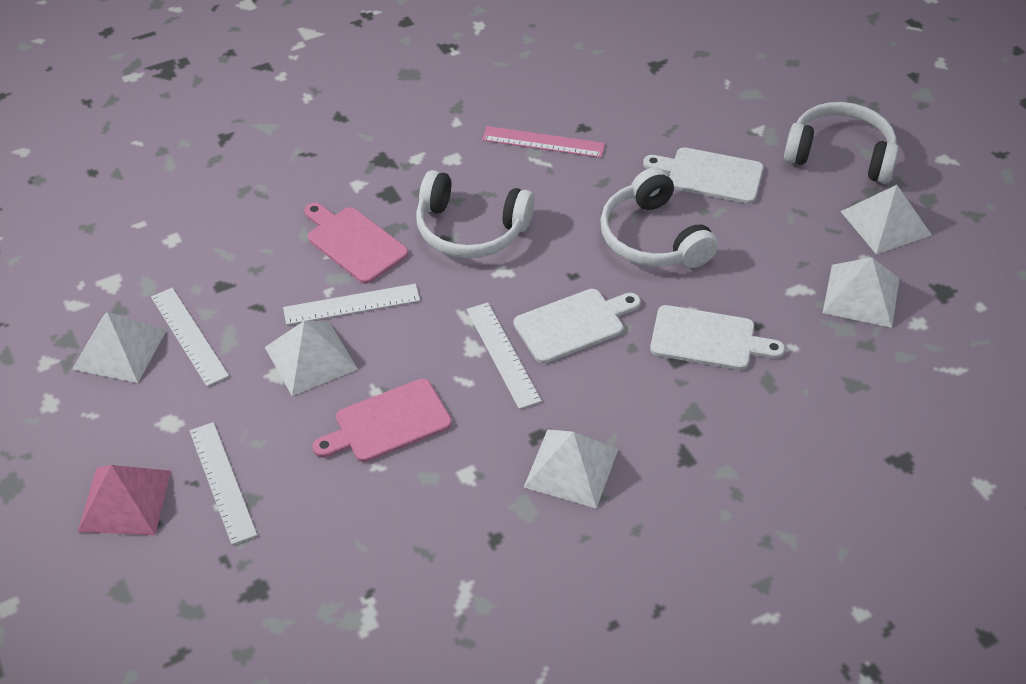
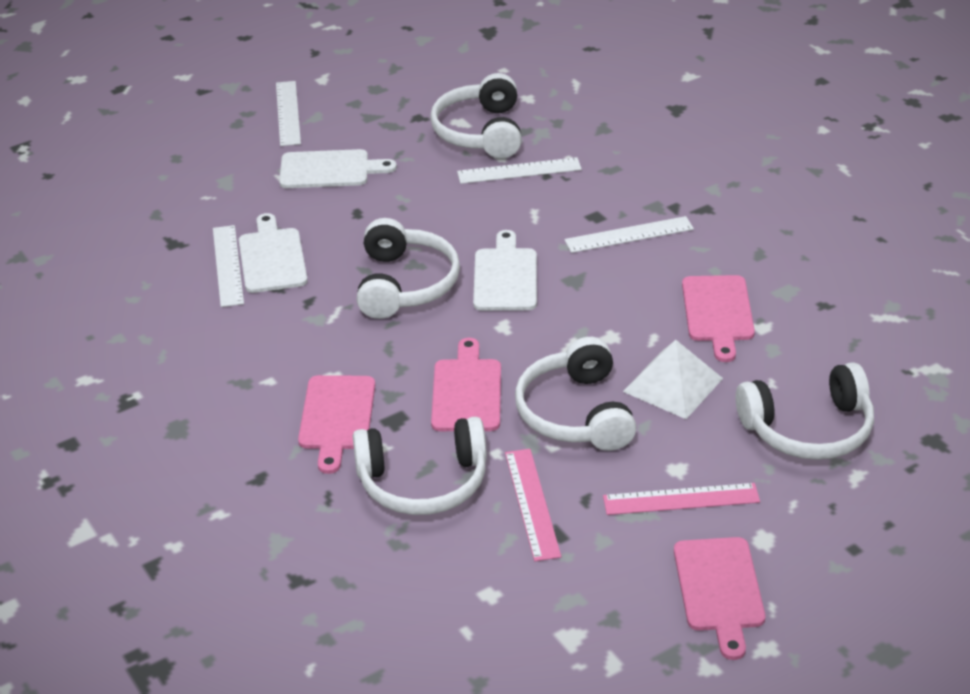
pink cutting board: [304,203,408,284] [313,379,452,462] = 2 -> [298,375,375,474] [431,338,501,431] [674,537,765,660] [682,275,755,362] = 4
pink pyramid: [78,465,171,535] = 1 -> none = 0
pink ruler: [482,126,605,158] = 1 -> [505,449,561,561] [603,483,760,515] = 2
white headphones: [416,170,534,258] [600,167,718,268] [784,102,899,184] = 3 -> [353,417,487,515] [356,218,460,319] [430,73,522,159] [515,337,636,451] [736,362,874,460] = 5
white pyramid: [72,312,167,383] [265,320,358,396] [524,429,618,509] [823,258,900,328] [840,185,931,254] = 5 -> [623,340,723,419] = 1

